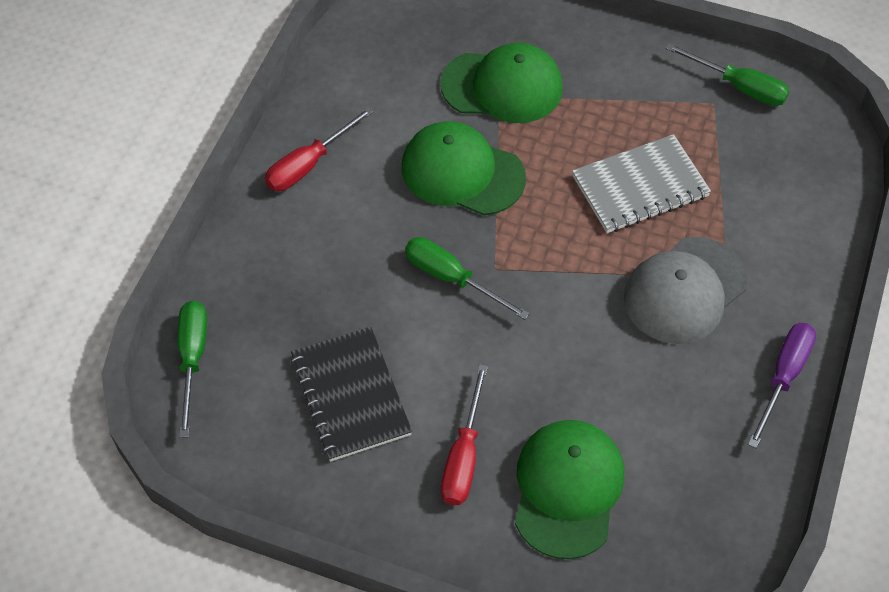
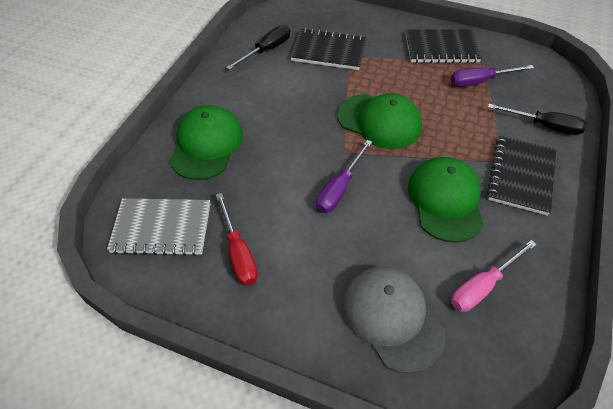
black notebook: [291,326,412,462] = 1 -> [290,28,367,70] [406,30,482,63] [487,136,556,216] = 3
black screwdriver: none = 0 -> [226,25,290,70] [488,104,587,135] = 2
green screwdriver: [178,301,207,438] [405,237,530,320] [665,43,789,106] = 3 -> none = 0
pink screwdriver: none = 0 -> [451,240,537,312] = 1
purple screwdriver: [748,323,816,448] = 1 -> [316,140,372,213] [451,65,534,87] = 2
red screwdriver: [265,107,374,191] [441,364,488,505] = 2 -> [216,193,258,286] = 1

